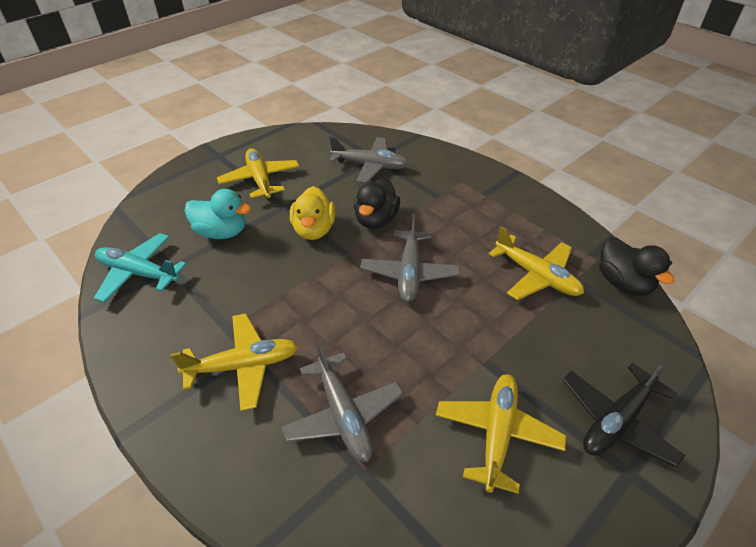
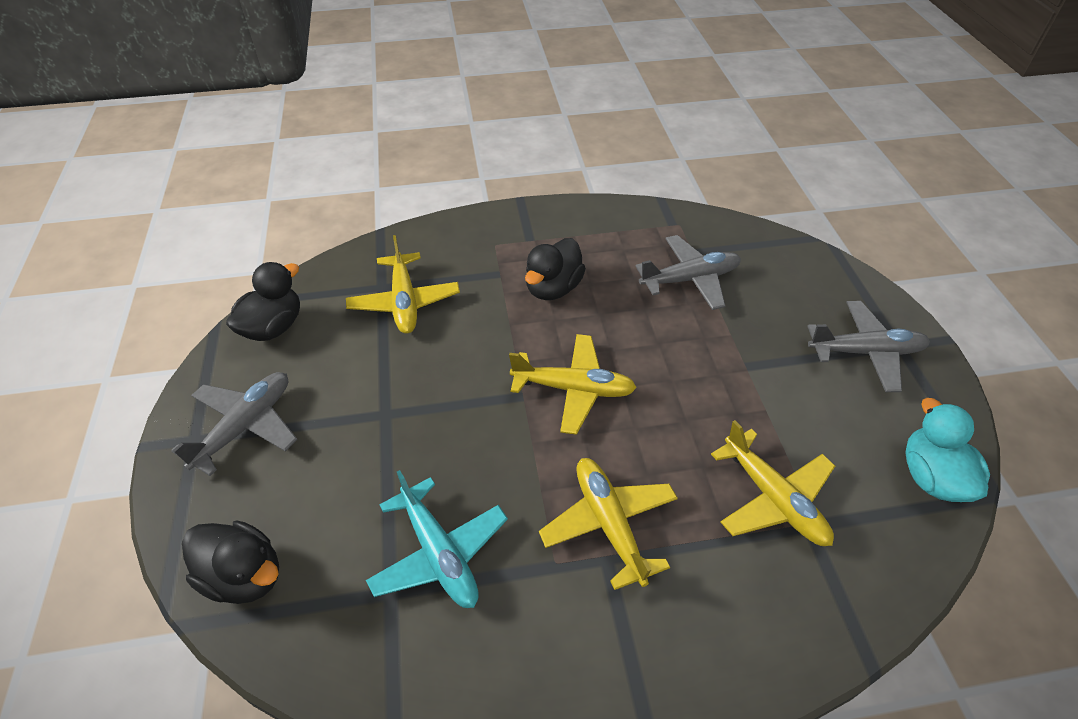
black duck: [354,178,400,229] [599,237,675,296] = 2 -> [182,521,279,604] [226,262,300,341] [525,238,586,300] = 3
black plane: [563,360,685,467] = 1 -> none = 0
yellow duck: [290,186,336,240] = 1 -> none = 0

